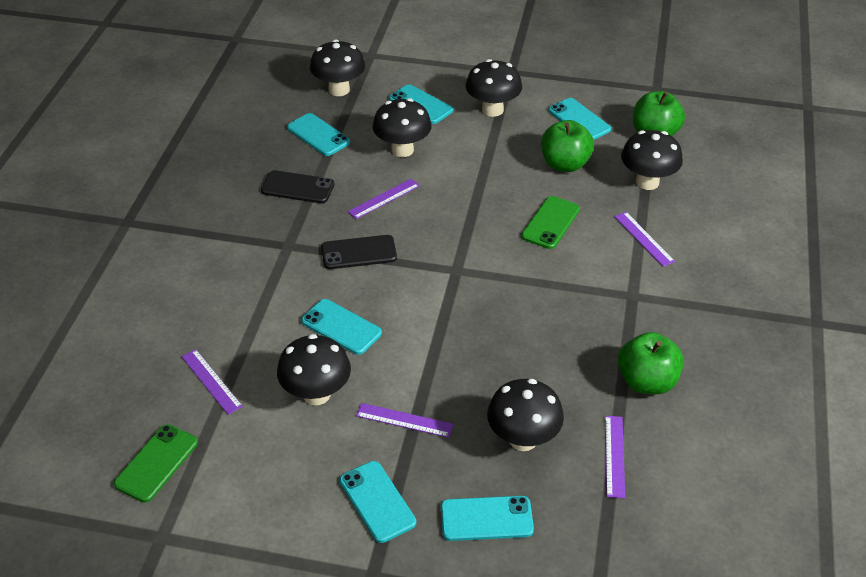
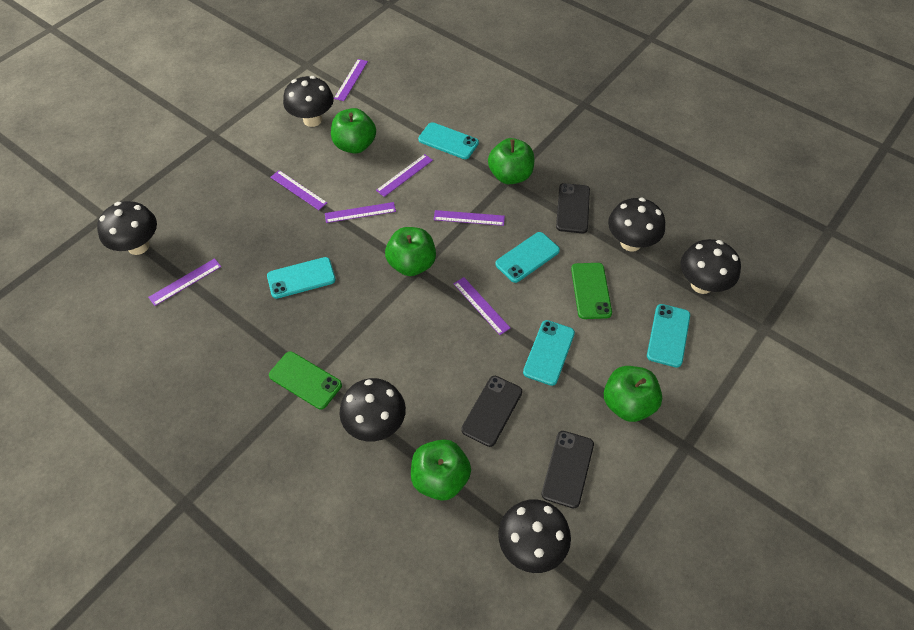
black phone: [261,170,334,203] [321,235,397,269] = 2 -> [461,376,522,447] [541,431,594,508] [556,183,590,233] = 3
green apple: [541,120,594,172] [618,332,683,394] [633,91,685,136] = 3 -> [331,108,376,154] [385,227,436,276] [411,439,471,501] [488,138,534,184] [604,366,662,422] = 5
purple ruler: [182,349,243,415] [348,179,420,219] [356,403,454,438] [605,416,625,499] [614,212,675,267] = 5 -> [148,258,221,306] [270,170,327,210] [325,202,396,223] [334,59,368,101] [376,154,433,197] [434,210,505,226] [453,277,510,335] = 7
turquoise phone: [287,113,350,156] [301,299,382,355] [339,461,416,543] [389,84,453,124] [441,496,534,541] [549,98,611,140] = 6 -> [267,257,336,299] [418,122,479,159] [495,232,560,283] [523,320,575,386] [647,304,690,368] = 5

